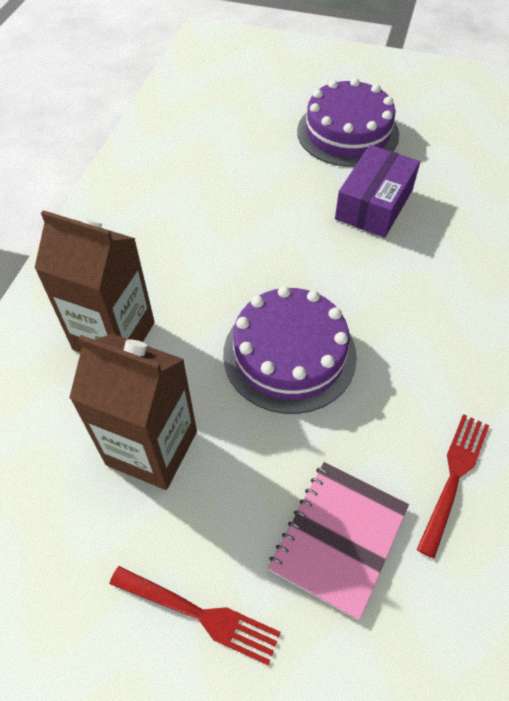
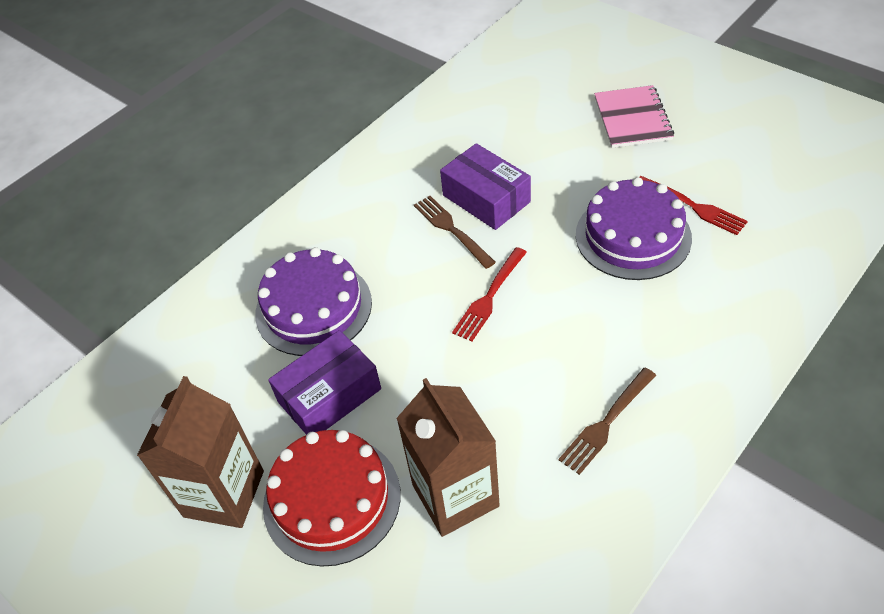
brown fork: none = 0 -> [414,196,496,269] [558,368,656,475] = 2
purple box: [335,145,420,238] = 1 -> [268,330,381,435] [440,143,531,230] = 2
red cake: none = 0 -> [263,430,400,567] = 1

